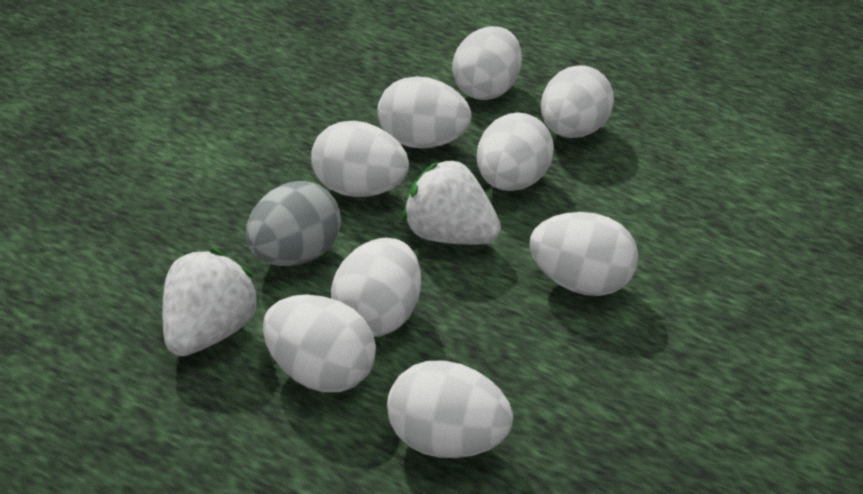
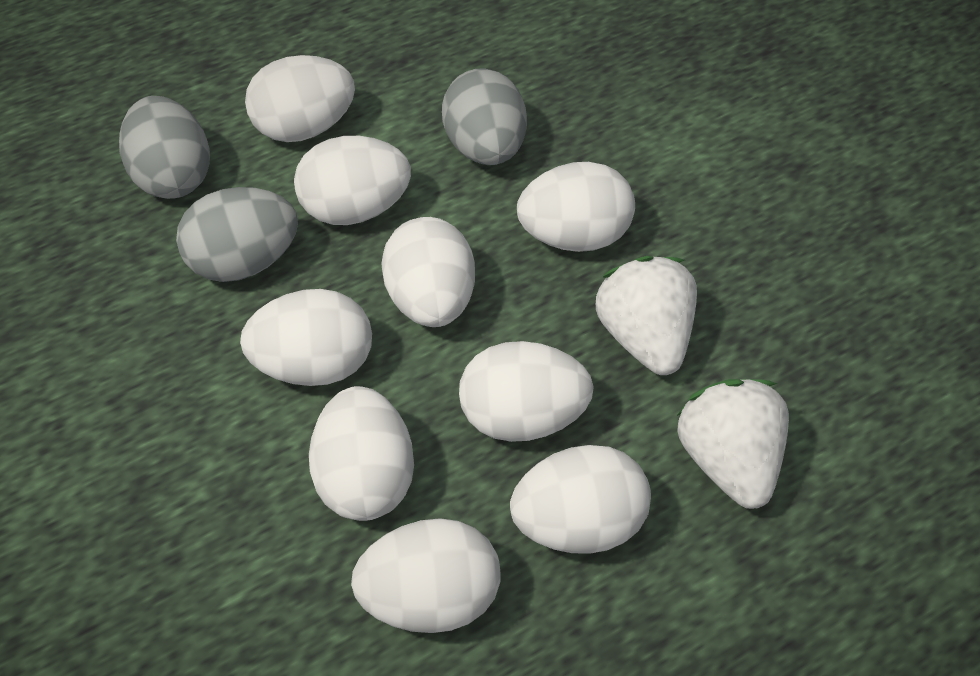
grey egg: [246,181,341,266] = 1 -> [119,96,210,199] [176,187,298,282] [442,68,527,165] = 3

